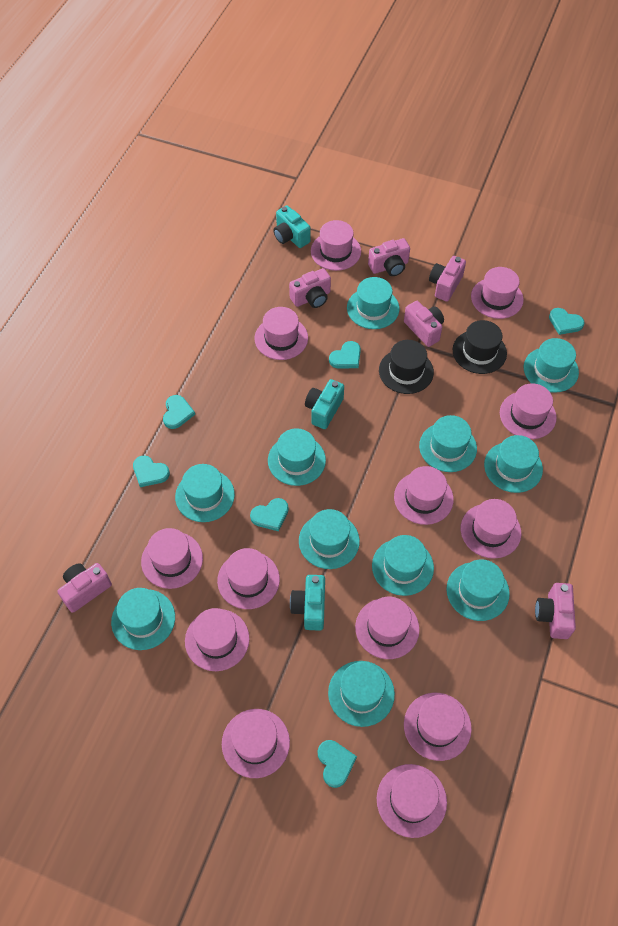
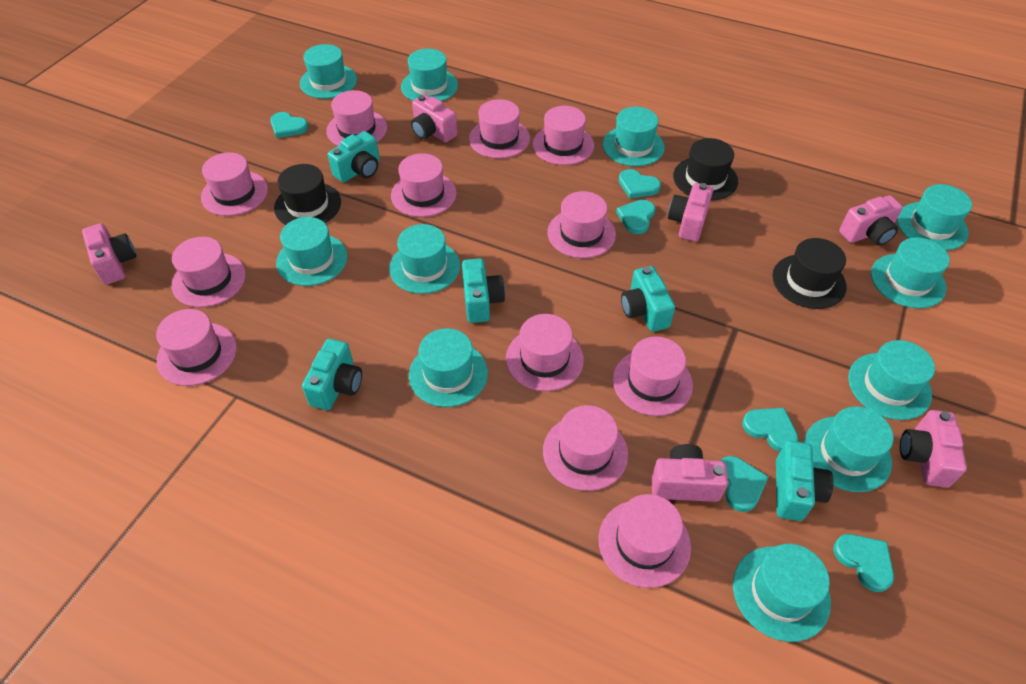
black hat: [379,340,434,394] [453,320,507,374] = 2 -> [274,164,341,225] [673,138,738,201] [772,238,847,309] = 3
pink hat: [141,528,203,589] [185,608,250,671] [217,548,280,609] [222,709,290,778] [255,307,308,360] [311,220,361,271] [355,597,420,659] [377,764,447,838] [394,466,454,525] [404,693,472,761] [461,499,521,559] [471,267,524,319] [500,383,557,439] = 13 -> [156,309,237,386] [172,237,246,307] [201,152,268,216] [326,90,387,146] [391,153,457,217] [469,99,530,159] [506,314,584,391] [532,106,594,165] [543,405,628,491] [547,191,616,258] [599,494,691,588] [613,336,693,416] = 12
turquoise camera: [273,205,310,248] [290,575,325,631] [305,379,344,429] = 3 -> [302,339,362,410] [328,131,380,183] [462,258,505,323] [621,266,675,332] [776,441,834,521] = 5

